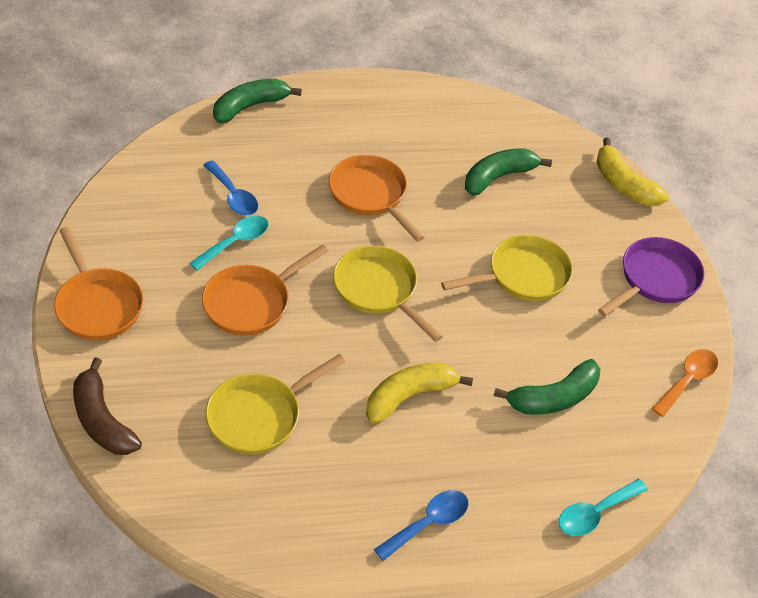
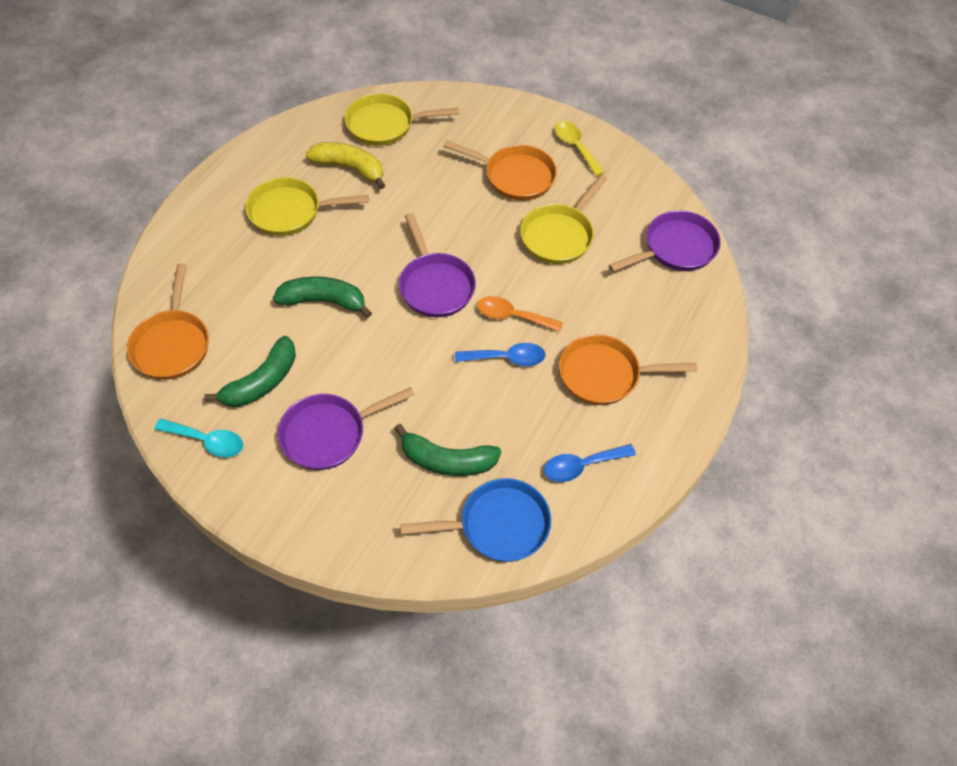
blue pan: none = 0 -> [400,478,551,562] = 1
brown banana: [73,357,142,455] = 1 -> none = 0
purple pan: [598,237,705,316] = 1 -> [278,387,415,470] [399,213,476,317] [609,210,721,272] = 3
turquoise spoon: [190,216,269,271] [559,479,648,536] = 2 -> [154,419,243,457] = 1
yellow banana: [366,363,473,424] [597,137,669,206] = 2 -> [306,142,385,189] = 1
yellow spoon: none = 0 -> [555,121,605,177] = 1

